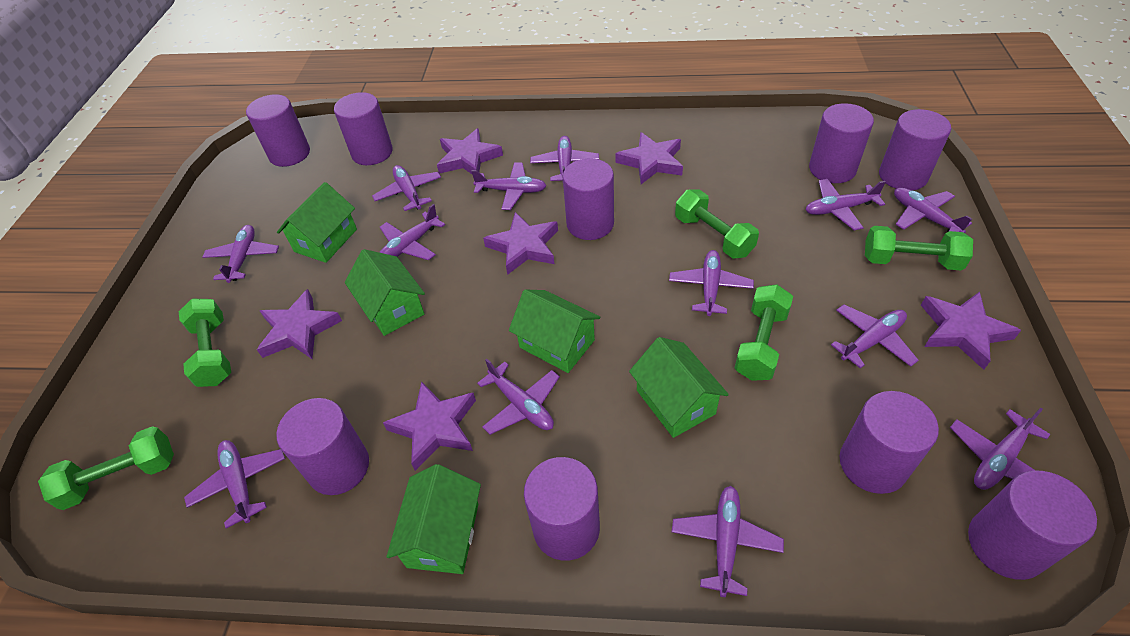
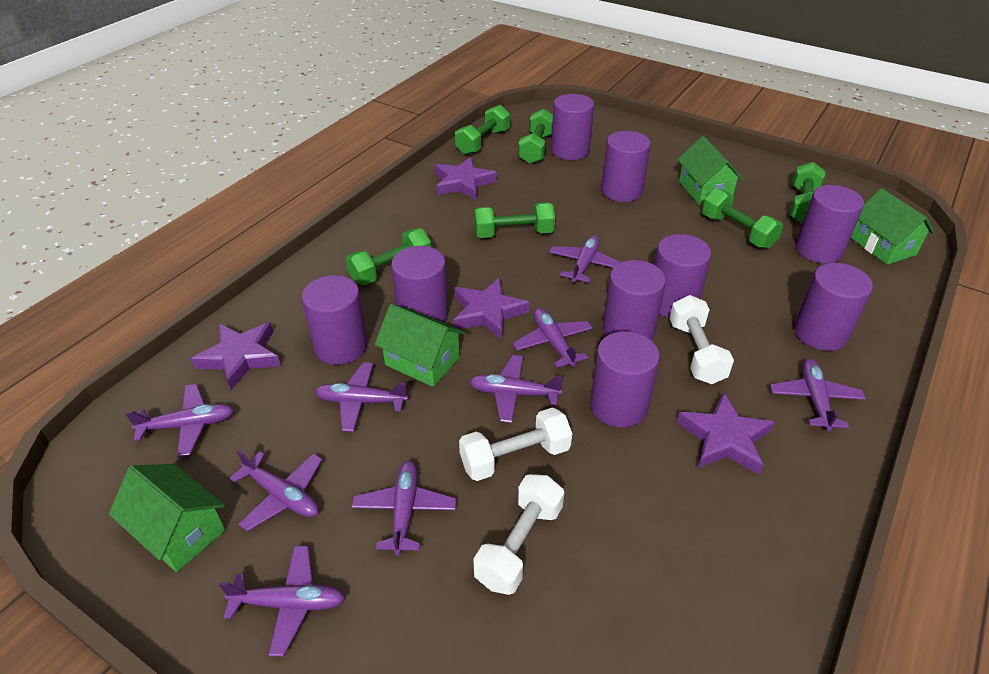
green dumbbell: [38,426,174,510] [179,299,231,387] [675,189,759,258] [735,284,793,381] [865,226,973,271] = 5 -> [346,228,431,285] [455,105,510,155] [474,202,555,238] [518,109,553,164] [702,188,783,249] [790,162,825,224] = 6
green house: [277,182,357,263] [345,249,425,336] [386,464,481,574] [509,289,600,373] [629,337,729,438] = 5 -> [109,464,225,572] [375,304,465,387] [678,136,744,205] [851,188,935,265] = 4
purple plane: [184,440,285,529] [203,225,279,283] [372,165,441,211] [379,204,445,260] [471,162,546,210] [477,359,560,435] [530,136,599,181] [669,250,754,316] [672,486,784,597] [806,179,886,230] [831,305,919,369] [894,187,972,233] [950,407,1050,490] = 13 -> [125,384,234,457] [219,546,345,656] [230,449,323,532] [315,362,408,432] [352,461,456,555] [469,355,563,423] [513,308,593,368] [549,235,621,283] [770,359,866,431] = 9
purple star: [257,289,342,359] [383,381,476,471] [437,128,503,174] [483,212,558,275] [616,132,683,184] [921,292,1021,370] = 6 -> [191,322,281,390] [435,157,497,200] [453,277,530,340] [677,392,775,475] = 4
white dumbbell: none = 0 -> [459,407,572,481] [473,474,564,595] [669,295,734,384] = 3

